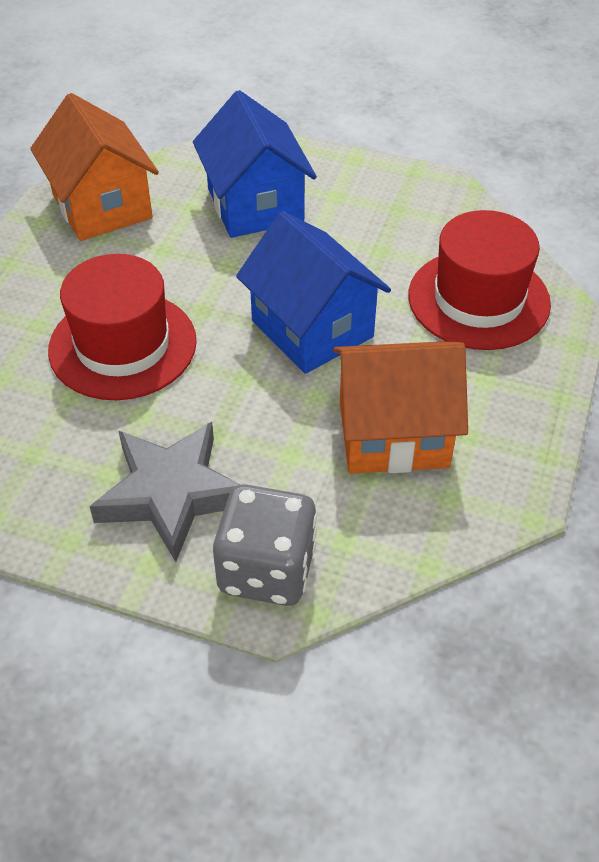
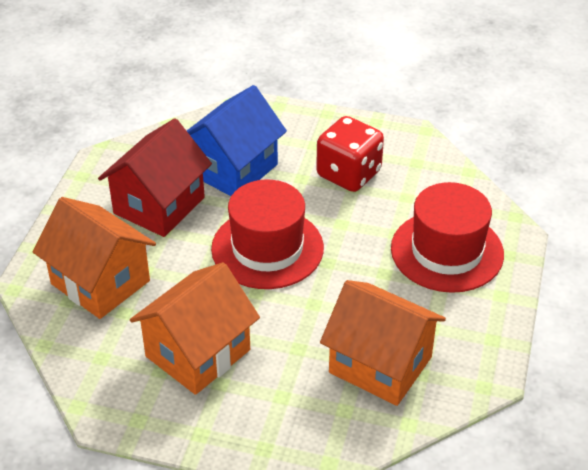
blue house: [193,90,317,238] [236,211,391,374] = 2 -> [187,85,287,196] = 1
grey dice: [213,484,317,606] = 1 -> none = 0
grey star: [89,422,240,562] = 1 -> none = 0
orange house: [30,93,159,241] [333,341,468,474] = 2 -> [33,197,156,319] [130,262,260,395] [320,280,446,406] = 3
red dice: none = 0 -> [316,116,384,192] = 1
red house: none = 0 -> [98,118,212,237] = 1

